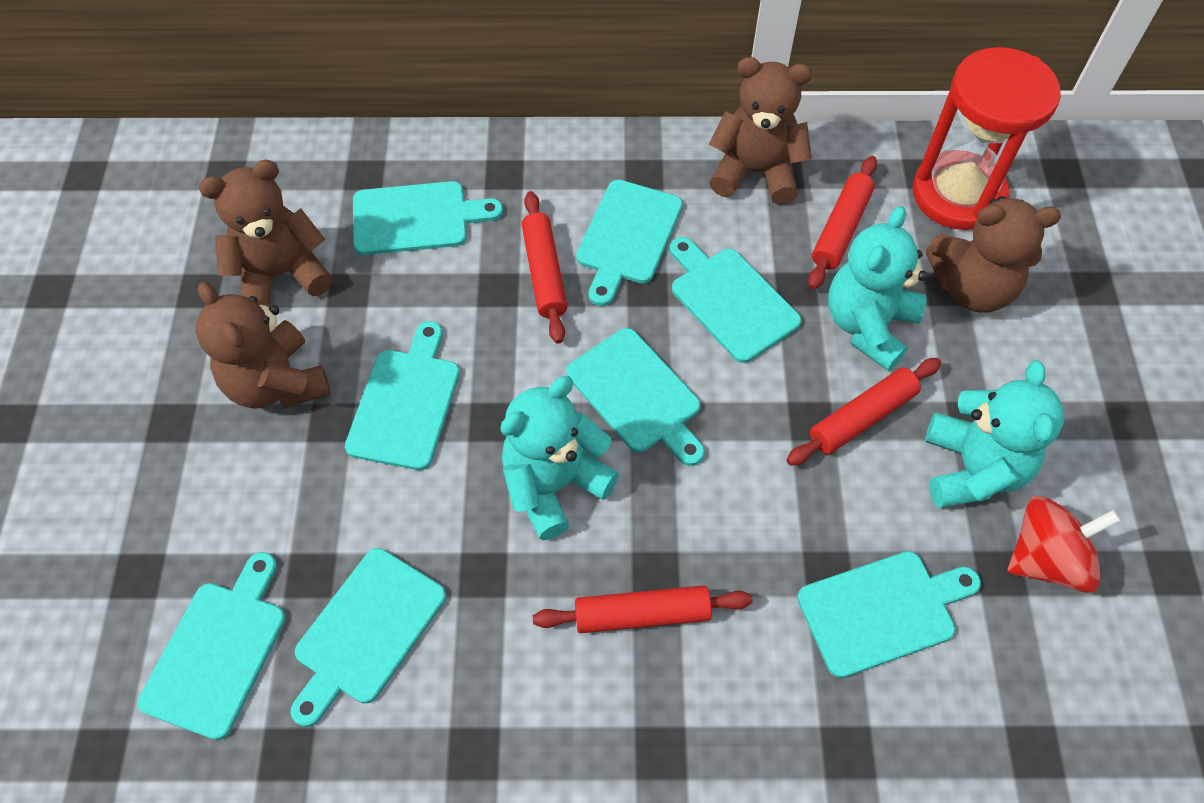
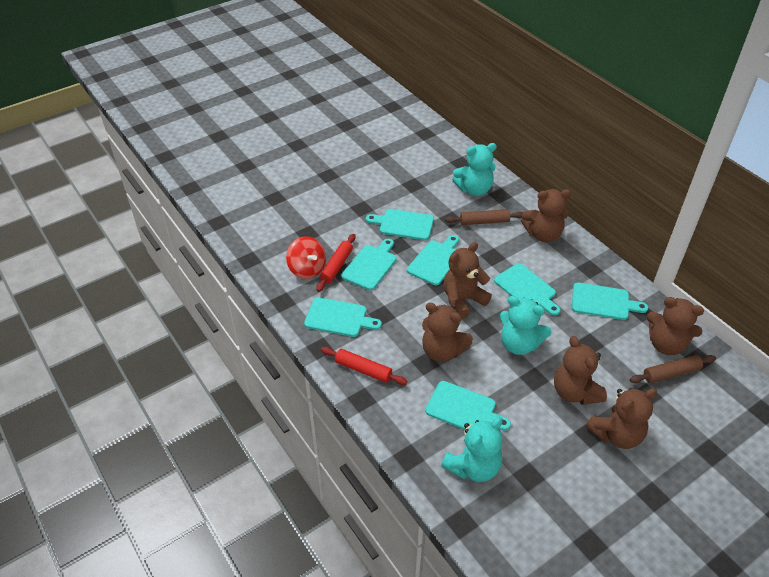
brown rolling pin: none = 0 -> [445,209,523,225] [630,355,716,383] = 2
brown teddy bear: [196,282,331,409] [199,160,333,307] [709,57,812,205] [926,196,1061,313] = 4 -> [422,303,473,362] [443,242,492,319] [521,189,571,242] [554,336,607,405] [586,388,657,449] [647,297,704,355] = 6
red hourglass: [913,47,1061,230] = 1 -> none = 0
red rolling pin: [522,191,567,344] [533,585,752,633] [786,358,941,466] [808,156,877,290] = 4 -> [316,234,356,292] [321,347,407,385] = 2
turquoise cutting board: [137,552,286,740] [291,548,446,727] [345,321,460,470] [353,181,503,255] [566,328,705,466] [576,180,683,306] [670,237,802,363] [797,551,981,678] = 8 -> [304,297,382,337] [341,239,397,290] [366,209,434,240] [407,235,459,285] [425,381,511,431] [494,263,560,316] [572,283,648,320] = 7

